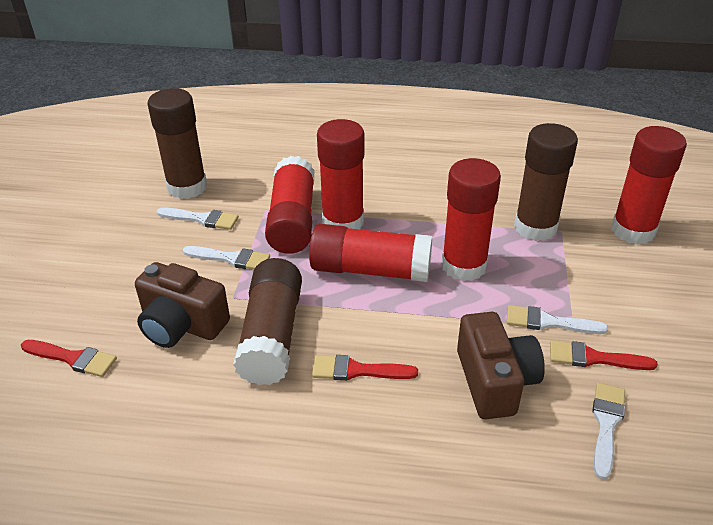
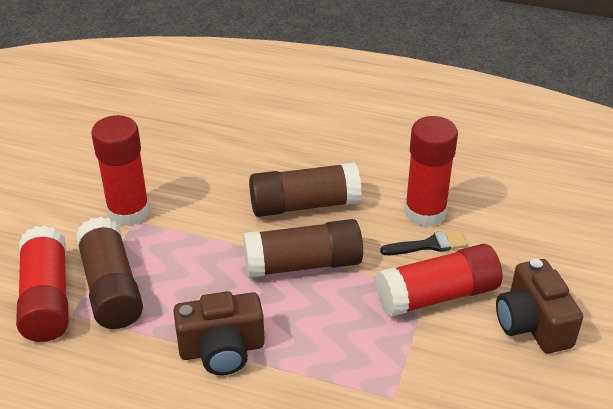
black brush: none = 0 -> [380,230,468,255] = 1
red brush: [21,340,117,377] [312,355,418,381] [550,340,658,370] = 3 -> none = 0
red glue stick: [265,156,315,254] [309,224,432,282] [317,119,364,229] [441,158,501,281] [612,126,687,245] = 5 -> [16,225,69,342] [91,115,150,226] [375,244,502,317] [404,116,458,227] = 4
white brush: [157,207,239,230] [183,246,270,270] [507,305,608,334] [592,383,625,480] = 4 -> none = 0

